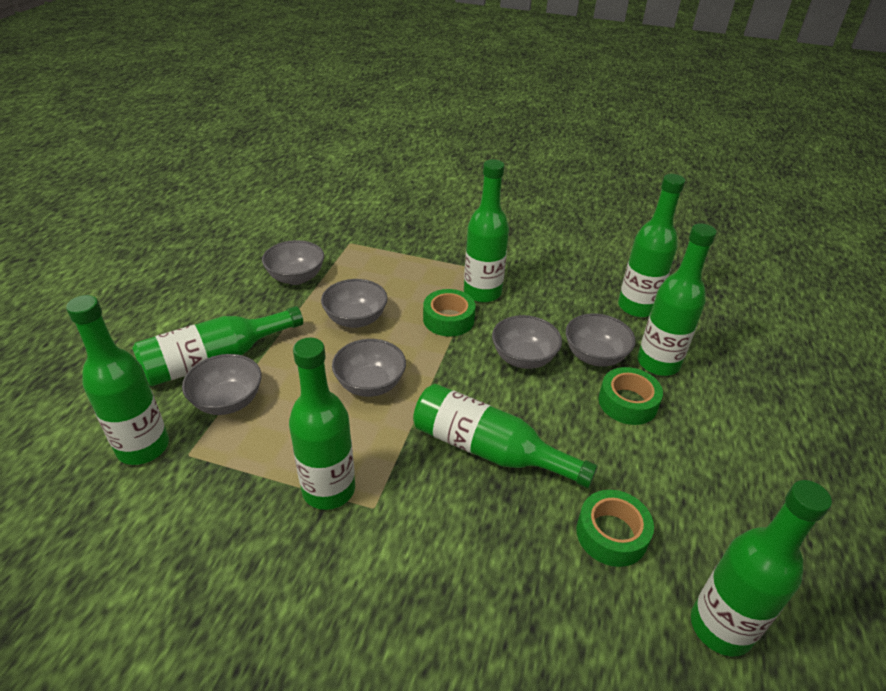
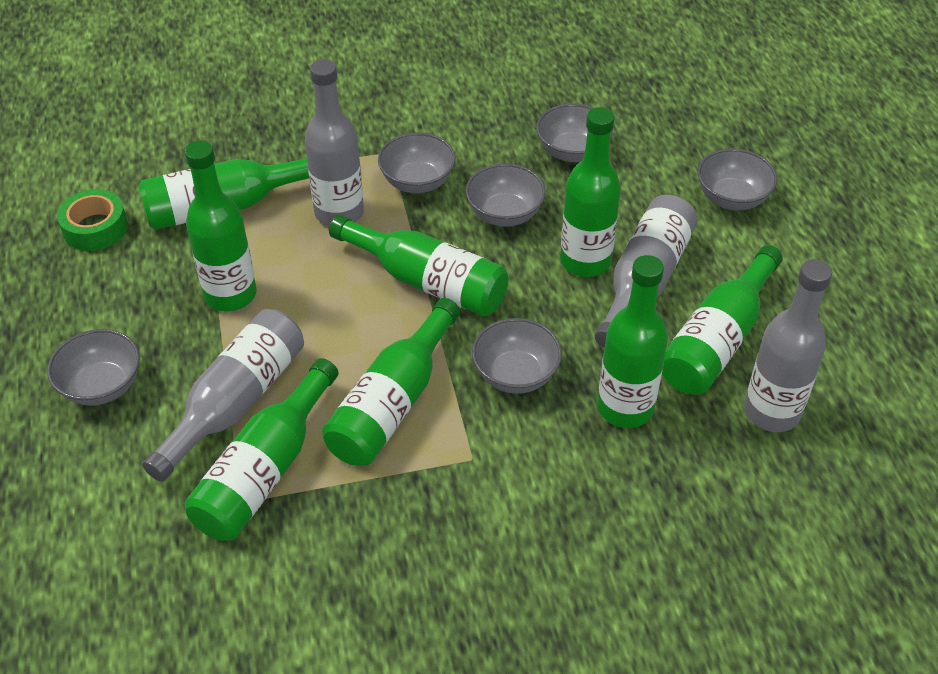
green tape: [423,289,475,337] [576,490,654,567] [599,367,663,425] = 3 -> [57,189,128,251] = 1
grey bottle: none = 0 -> [142,309,304,482] [305,59,364,226] [595,195,698,348] [744,259,832,432] = 4

